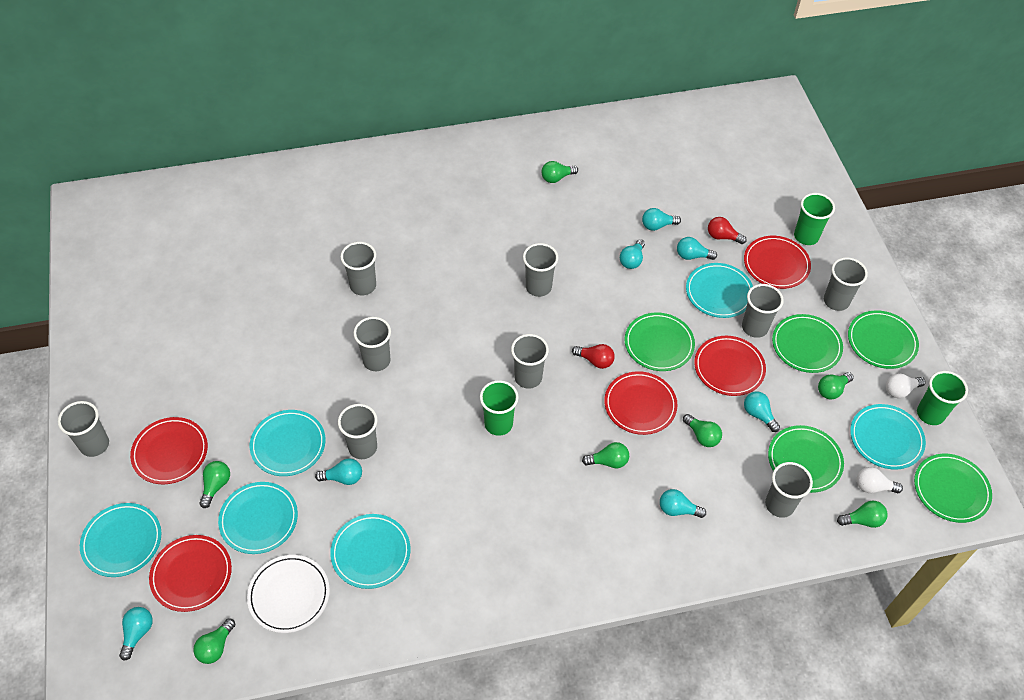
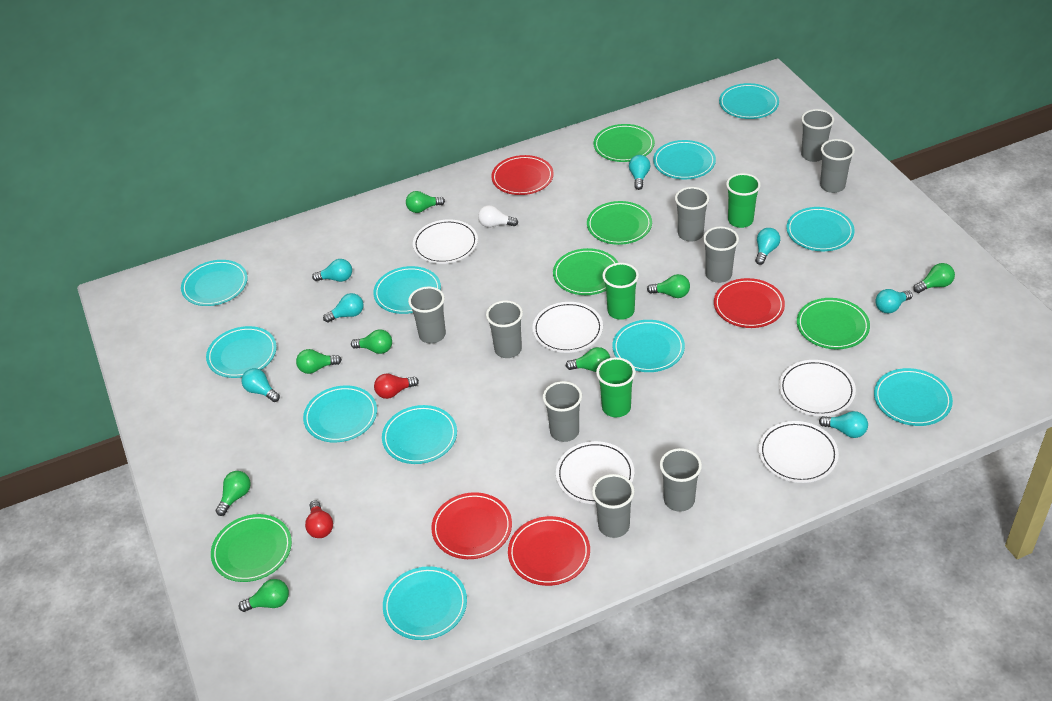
green light bulb: [193,618,236,664] [199,461,230,508] [542,161,578,183] [582,442,629,468] [683,414,722,447] [818,372,854,399] [837,500,888,528] = 7 -> [216,471,251,516] [239,579,289,612] [296,349,342,374] [351,330,392,354] [406,191,445,213] [566,347,610,372] [647,274,690,298] [913,263,955,293] = 8
red plate: [130,417,208,484] [149,535,232,612] [604,371,678,435] [694,336,766,396] [744,236,811,289] = 5 -> [431,492,512,559] [491,155,554,195] [508,516,590,586] [714,278,785,328] = 4
turquoise plate: [80,503,161,577] [218,482,298,554] [250,410,326,476] [330,514,411,589] [686,263,753,318] [850,404,926,469] = 6 -> [181,260,248,306] [206,326,277,378] [303,385,377,442] [373,266,441,314] [382,405,457,464] [383,566,467,640] [612,320,685,372] [653,140,716,180] [719,83,779,119] [786,207,854,251] [874,368,953,426] = 11
white light bulb: [857,467,903,493] [886,373,926,398] = 2 -> [478,205,518,227] = 1
white plate: [247,555,330,633] = 1 -> [413,219,478,264] [532,302,603,353] [556,441,634,504] [759,421,839,483] [779,360,856,416] = 5

